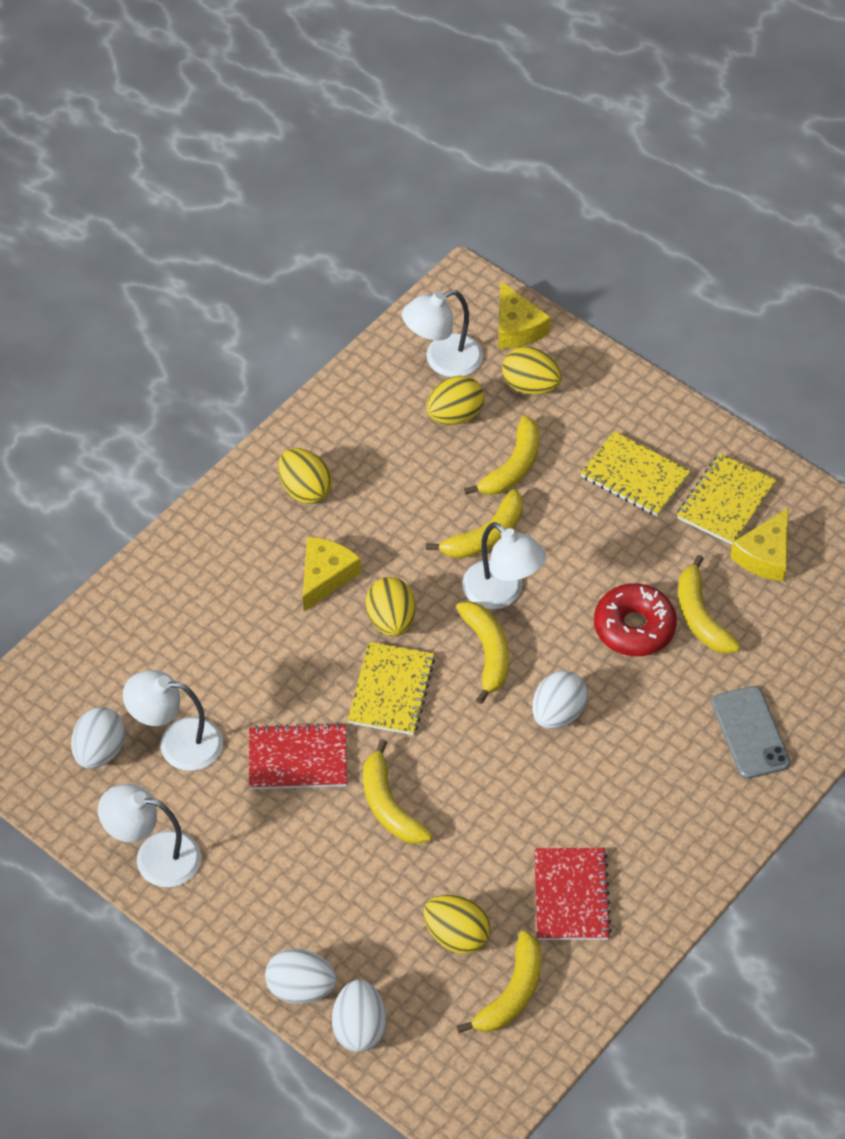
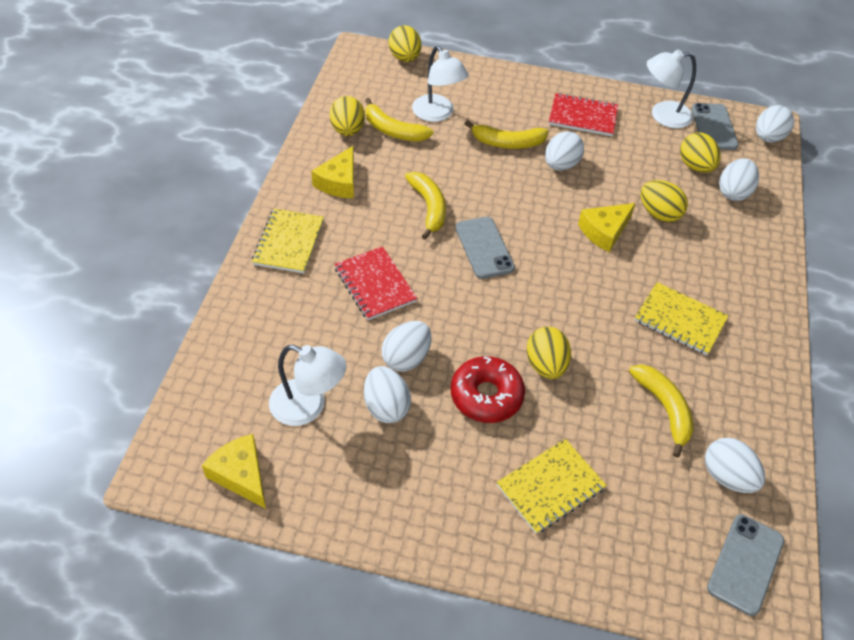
grey phone: [711,686,790,779] = 1 -> [455,217,515,279] [691,103,739,150] [707,514,784,616] = 3
white egg: [71,707,126,769] [265,949,337,1004] [332,979,386,1052] [532,671,588,729] = 4 -> [364,366,411,423] [381,321,432,372] [545,131,584,171] [705,438,765,493] [719,158,759,201] [756,105,794,143] = 6
white lamp: [98,784,201,887] [123,670,223,771] [402,290,483,377] [462,522,546,609] = 4 -> [269,345,347,426] [412,46,469,122] [647,49,696,128] = 3
yellow banana: [363,739,432,844] [426,489,523,558] [456,601,509,704] [457,931,541,1033] [464,416,539,495] [678,555,741,654] = 6 -> [365,98,434,142] [405,172,446,240] [465,120,549,149] [629,364,694,458] = 4

